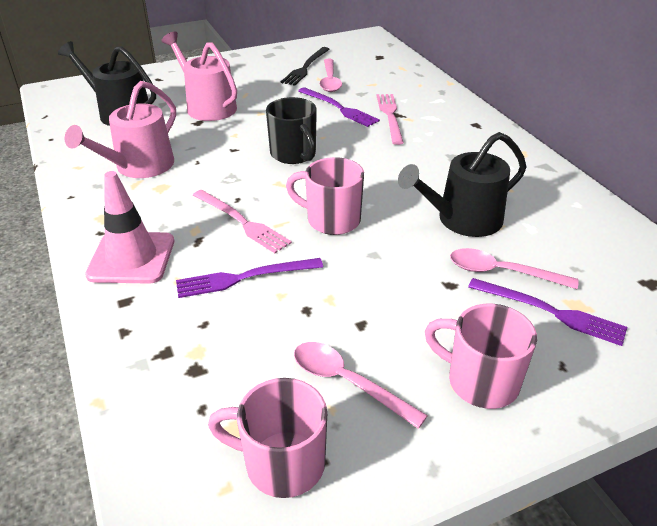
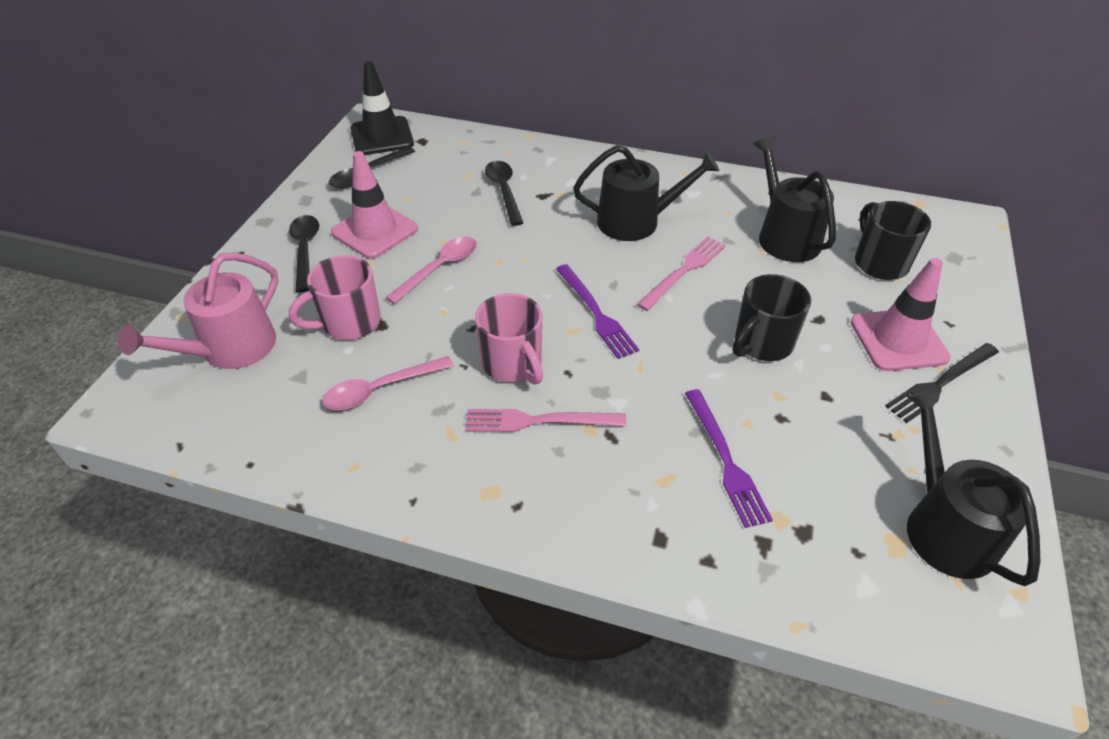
black mug: [266,97,317,164] = 1 -> [732,274,811,361] [855,201,931,280] = 2
black spoon: none = 0 -> [289,215,319,292] [329,146,415,189] [485,161,523,226] = 3
black traffic cone: none = 0 -> [350,61,414,155] = 1
black watering can: [58,41,156,126] [398,132,527,237] = 2 -> [573,145,719,241] [753,136,836,262] [907,390,1041,586] = 3
pink mug: [208,378,327,498] [286,157,364,235] [425,304,537,409] = 3 -> [289,255,381,340] [475,293,543,385] = 2
pink spoon: [294,342,428,429] [320,59,342,92] [450,248,578,289] = 3 -> [322,356,454,410] [385,237,477,304] = 2
pink traffic cone: [85,171,174,284] = 1 -> [331,151,418,259] [851,258,951,371] = 2
pink watering can: [65,81,176,178] [161,31,237,121] = 2 -> [118,252,279,369] = 1
purple fork: [176,258,323,298] [298,87,380,127] [468,278,628,346] = 3 -> [556,264,639,359] [685,389,773,528] = 2

